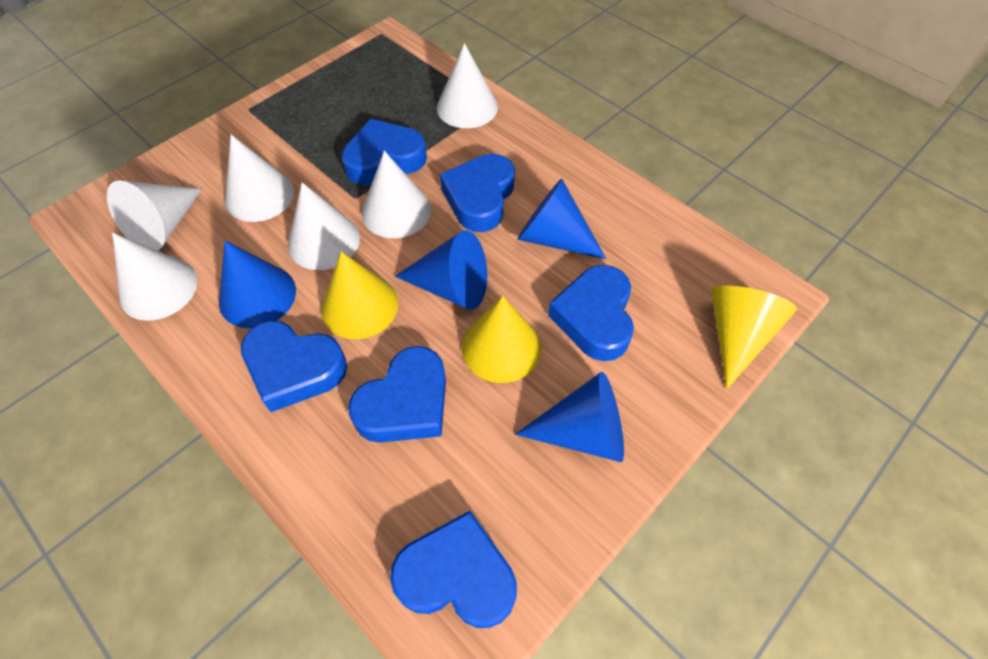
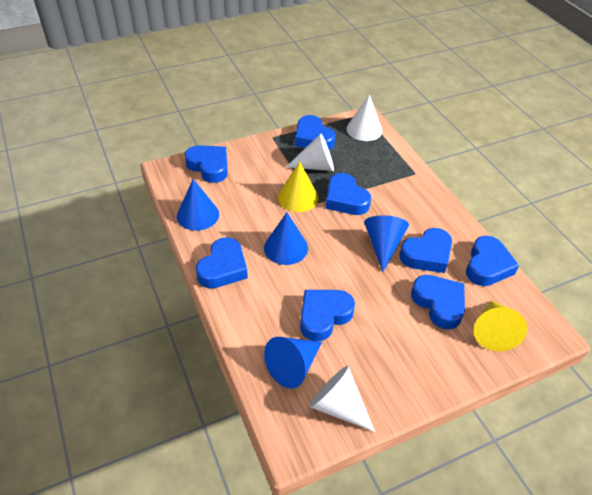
blue heart: [241,321,347,412] [342,119,427,185] [348,346,446,443] [390,511,517,628] [440,154,515,232] [548,265,634,361] = 6 -> [185,145,228,183] [196,237,248,289] [295,115,335,150] [300,290,355,341] [326,173,371,215] [399,228,452,273] [411,275,465,329] [466,236,519,286] = 8
white cone: [107,180,202,251] [112,233,197,321] [225,135,294,222] [288,182,360,270] [362,151,431,238] [437,43,498,128] = 6 -> [286,134,334,171] [309,366,375,432] [346,94,382,141] = 3
yellow cone: [321,252,398,339] [462,296,541,383] [711,286,797,389] = 3 -> [278,162,319,212] [474,301,527,351] = 2

